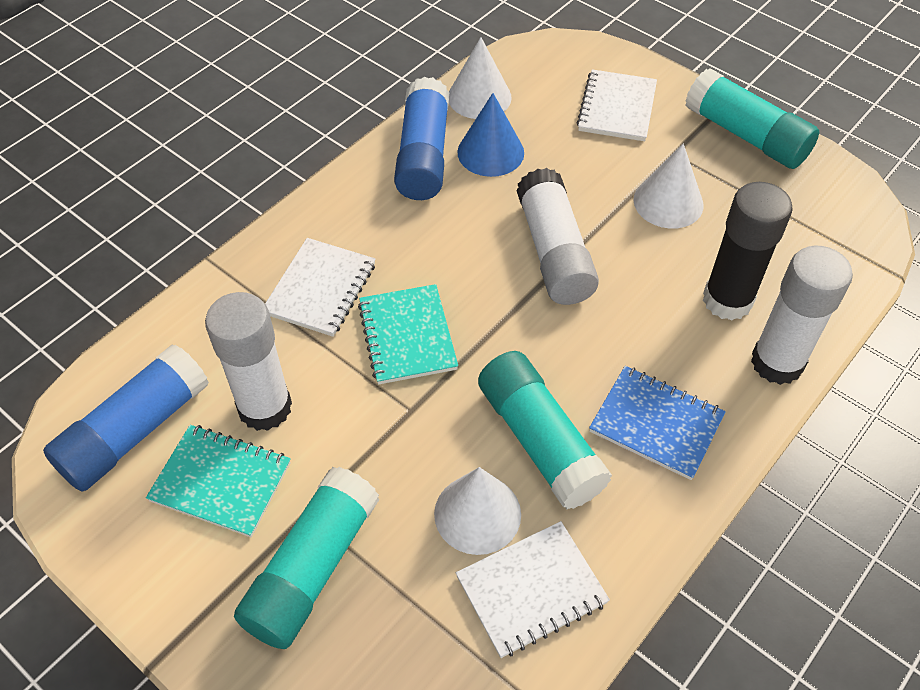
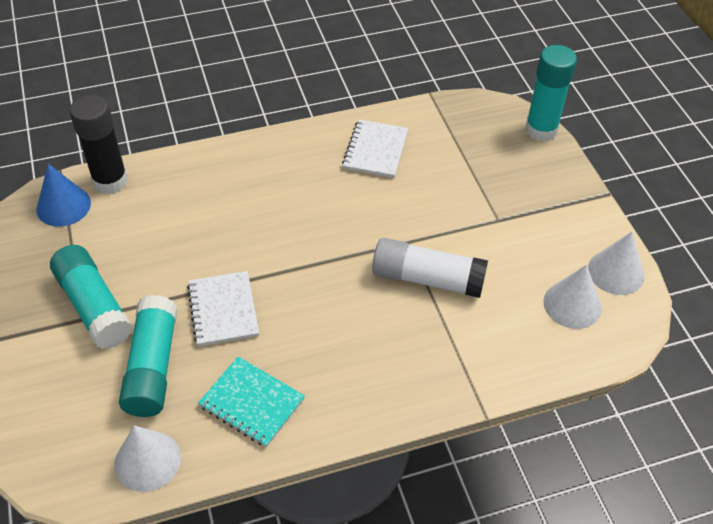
blue glue stick: [43,345,209,492] [394,77,449,200] = 2 -> none = 0
blue notebook: [589,366,726,480] = 1 -> none = 0
turquoise notebook: [146,425,291,537] [358,284,458,385] = 2 -> [198,356,305,447] = 1
white glue stick: [205,292,292,431] [516,168,599,305] [751,246,853,385] = 3 -> [372,238,488,298] = 1
white notebook: [265,238,375,337] [456,521,610,658] [577,69,657,141] = 3 -> [187,271,259,347] [342,120,409,178] = 2

